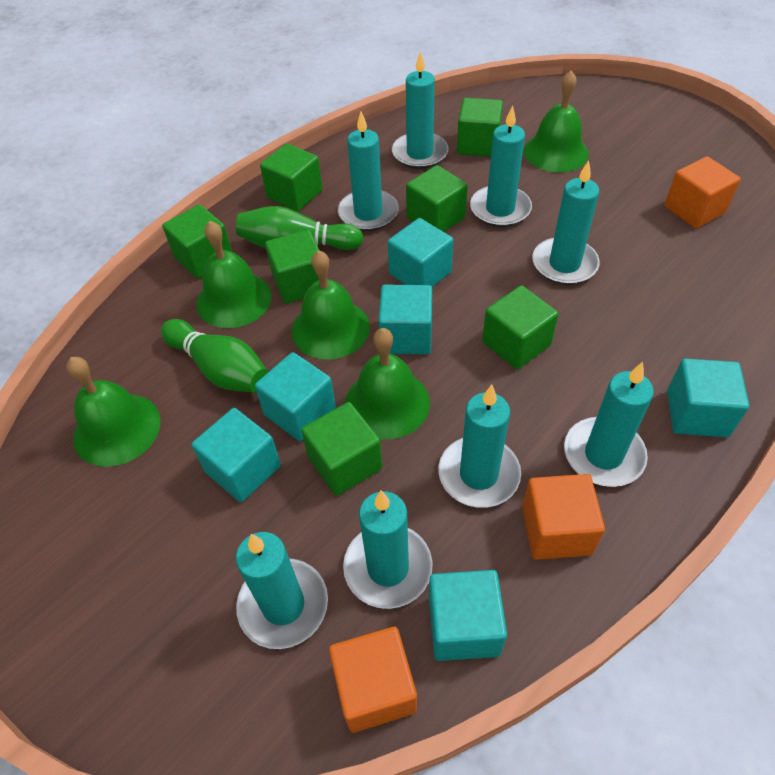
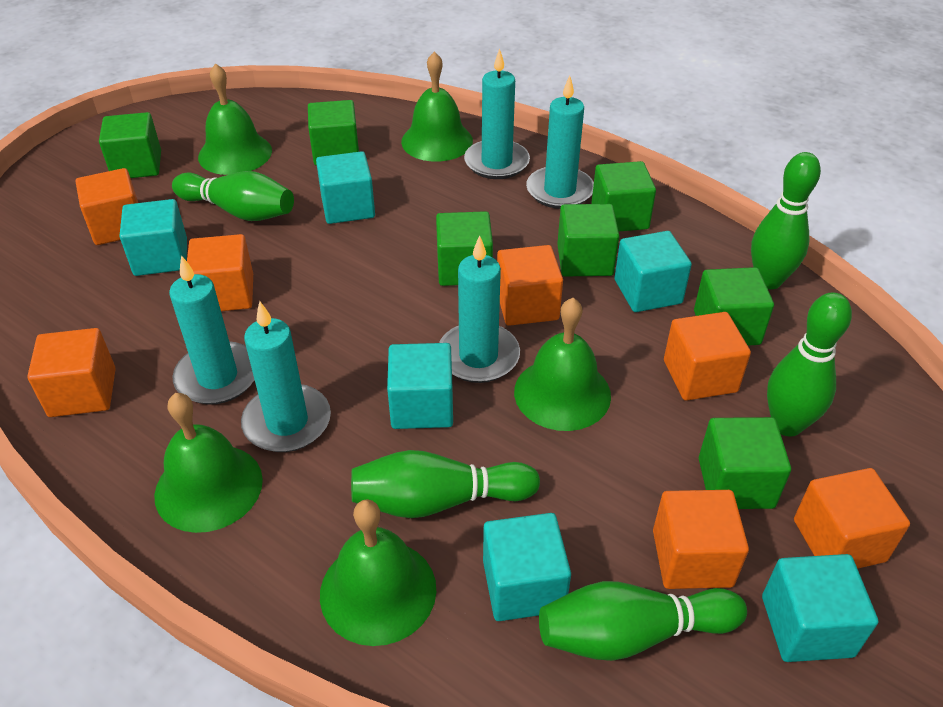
green bowling pin: [161,319,268,393] [236,206,363,250] = 2 -> [172,171,294,221] [351,450,540,518] [539,581,747,661] [751,152,821,289] [767,293,852,437] = 5
orange cube: [329,627,417,733] [522,474,605,560] [664,156,741,228] = 3 -> [27,328,116,417] [75,168,138,245] [187,234,253,311] [497,245,563,326] [653,490,749,589] [664,312,751,401] [794,468,910,569] = 7
turquoise candle: [236,532,328,649] [338,112,399,231] [343,490,433,609] [392,52,448,169] [438,385,521,508] [470,105,532,227] [532,160,600,285] [564,362,654,487] = 8 -> [169,255,254,405] [241,301,331,452] [439,235,520,383] [464,49,530,179] [526,76,594,209] = 5

